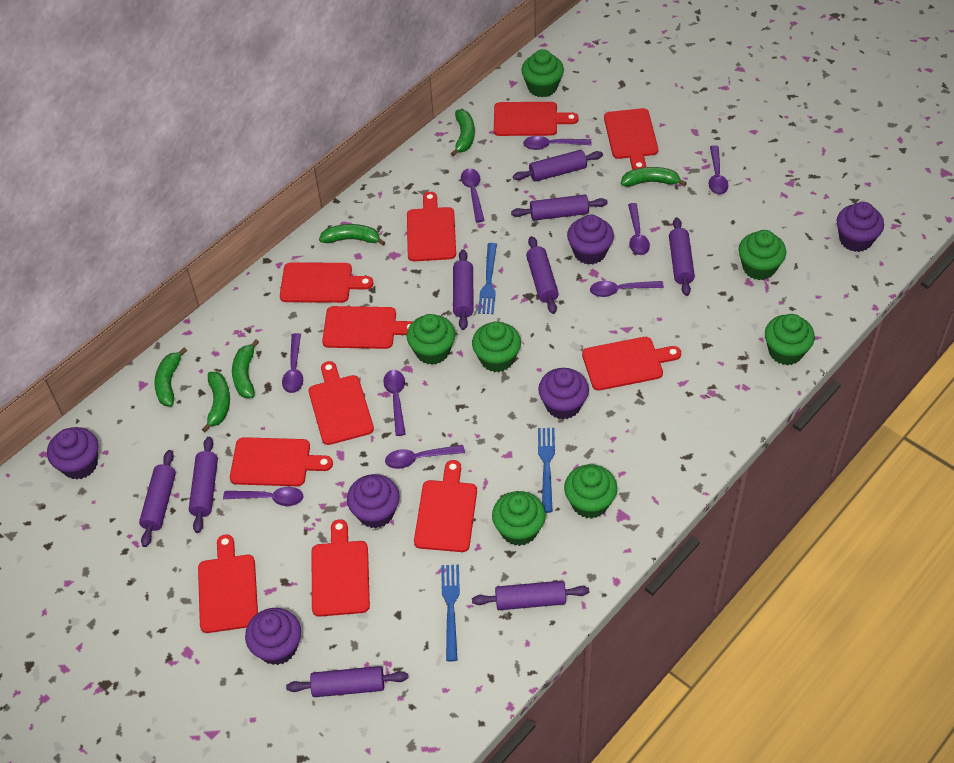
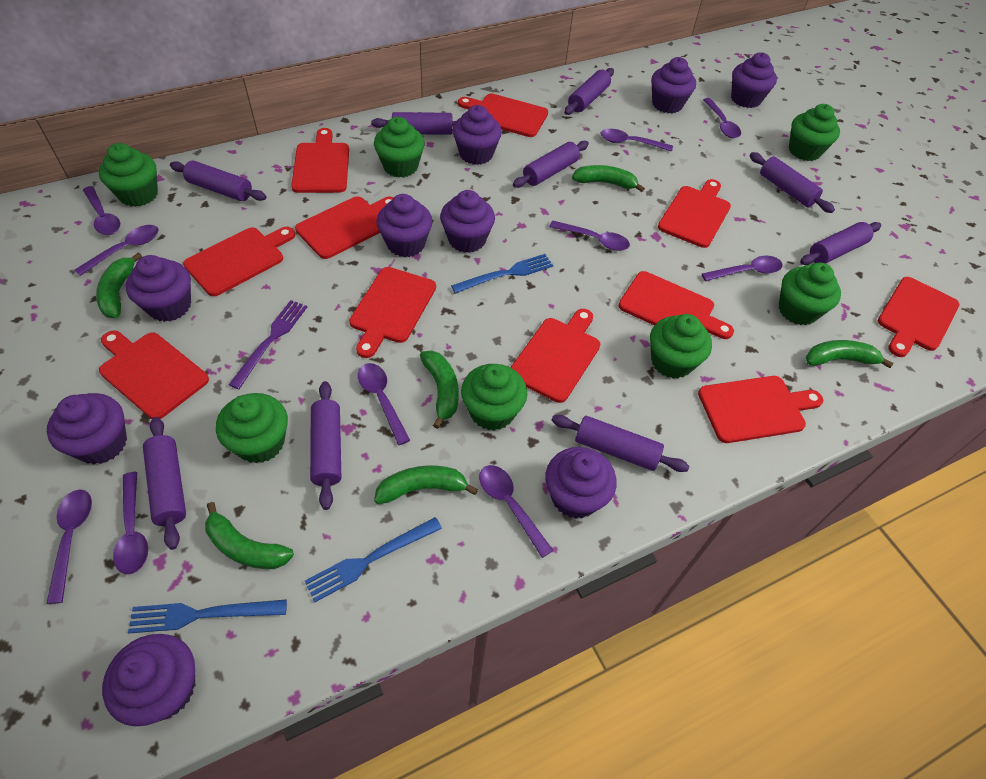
purple cupcake: [47,427,98,479] [245,608,301,665] [347,474,400,528] [538,368,589,419] [567,215,614,265] [837,202,884,252] = 6 -> [47,393,127,464] [102,634,196,726] [126,255,191,322] [376,194,432,257] [440,190,495,253] [453,105,502,165] [545,447,617,519] [651,57,696,114] [731,52,777,108] = 9
purple fork: none = 0 -> [229,300,307,389] = 1
purple spoon: [223,487,303,506] [282,333,303,393] [383,370,406,436] [385,445,465,469] [461,168,485,222] [523,136,592,150] [590,281,664,297] [628,203,650,255] [709,145,728,195] = 9 -> [46,489,92,604] [75,225,159,276] [83,186,120,235] [113,472,148,574] [358,363,410,445] [479,465,554,558] [549,220,630,251] [601,129,673,152] [702,256,783,281] [703,98,741,138] = 10

